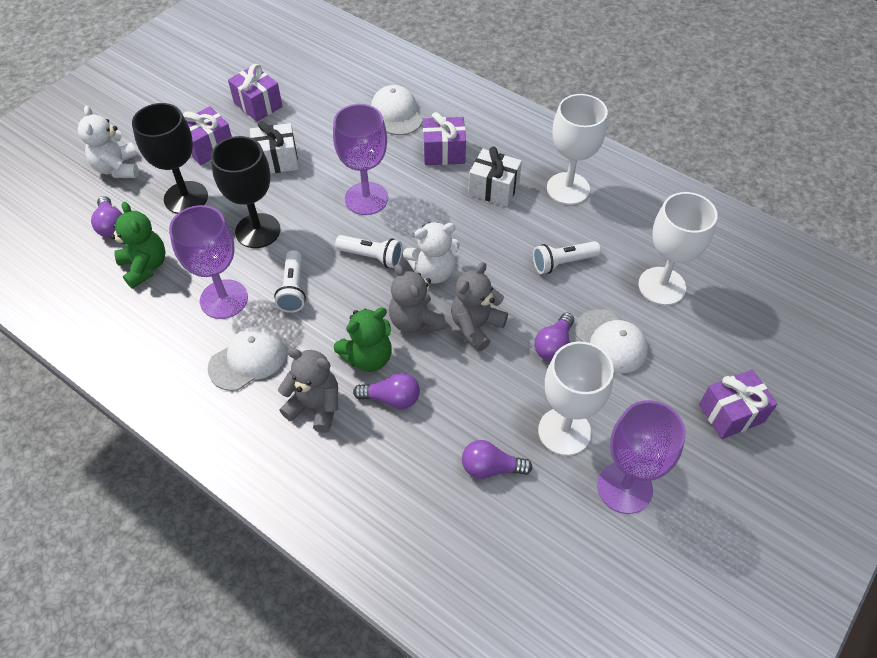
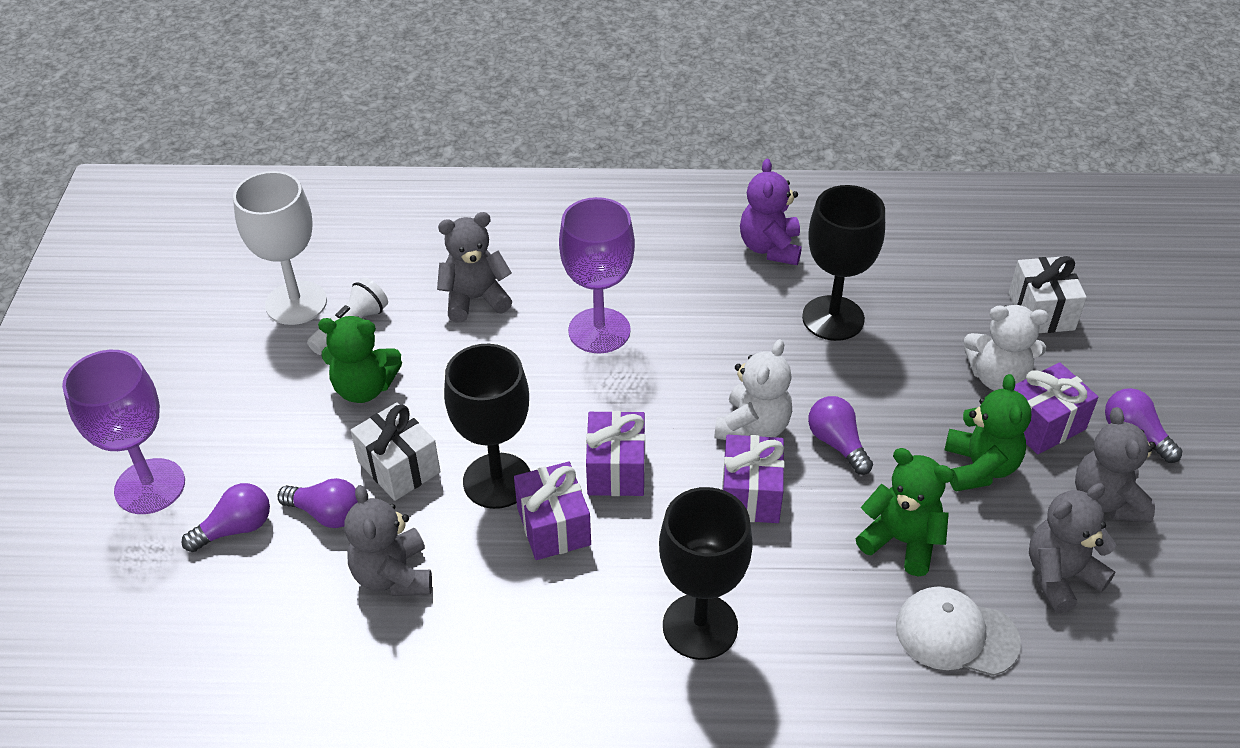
black goblet: [132,103,208,214] [211,136,280,248] = 2 -> [444,344,530,509] [659,487,753,660] [802,185,885,341] = 3
green teddy bear: [110,202,166,289] [334,308,392,372] = 2 -> [318,316,402,403] [856,448,954,576] [944,374,1031,492] = 3
grey teddy bear: [278,348,338,433] [389,264,446,334] [451,262,508,351] = 3 -> [345,485,432,596] [437,212,512,322] [1029,483,1117,614] [1075,407,1156,523] = 4
purple goblet: [169,205,248,319] [333,104,388,215] [597,400,686,514] = 3 -> [62,350,185,514] [559,197,635,354] = 2
purple teddy bear: none = 0 -> [740,159,802,265] = 1
white cap: [208,326,286,391] [371,85,423,135] [575,309,648,373] = 3 -> [896,586,1021,676] = 1
white flashlight: [274,250,306,313] [335,235,403,268] [533,241,601,274] = 3 -> [307,277,388,355] = 1
white goblet: [538,341,614,456] [547,94,608,205] [638,192,718,305] = 3 -> [233,171,327,325] = 1

